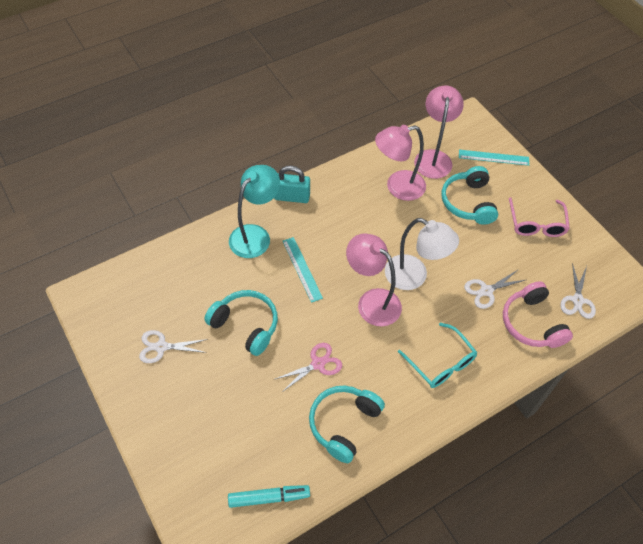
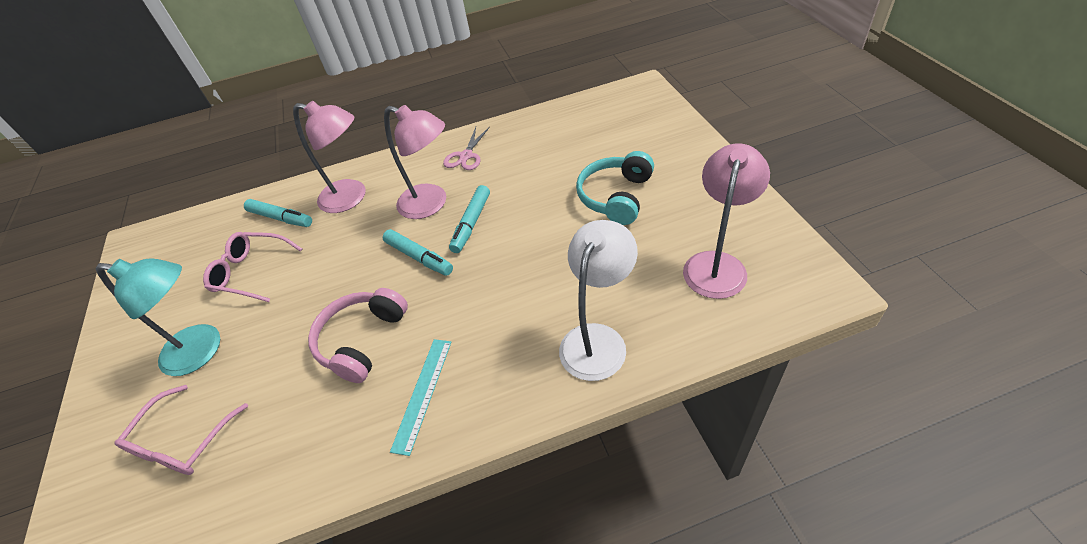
pink glasses: [509,198,570,237] = 1 -> [114,385,248,475] [203,232,302,302] = 2
turquoise glasses: [398,323,478,388] = 1 -> none = 0
turquoise headphones: [204,290,278,356] [309,386,385,463] [442,166,498,225] = 3 -> [576,151,654,225] = 1
turquoise marker: [228,485,310,508] = 1 -> [244,199,312,227] [383,229,453,276] [449,185,490,253] = 3
turquoise padlock: [274,166,310,203] = 1 -> none = 0
turquoise ruler: [283,237,323,303] [459,150,529,166] = 2 -> [390,339,451,456] = 1
white scissors: [139,330,208,363] [464,269,525,309] [560,263,596,319] = 3 -> none = 0

